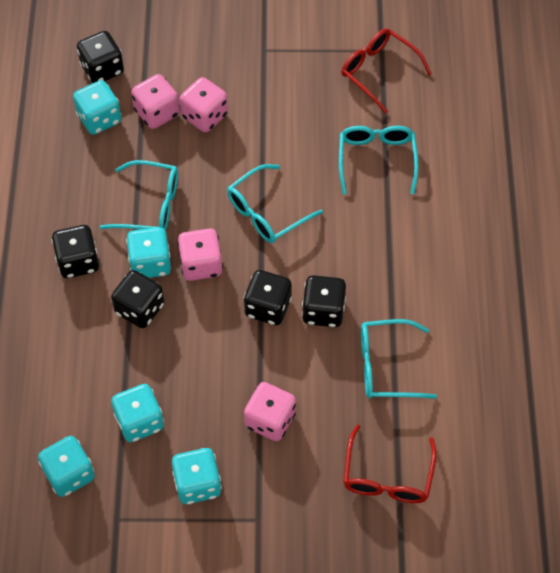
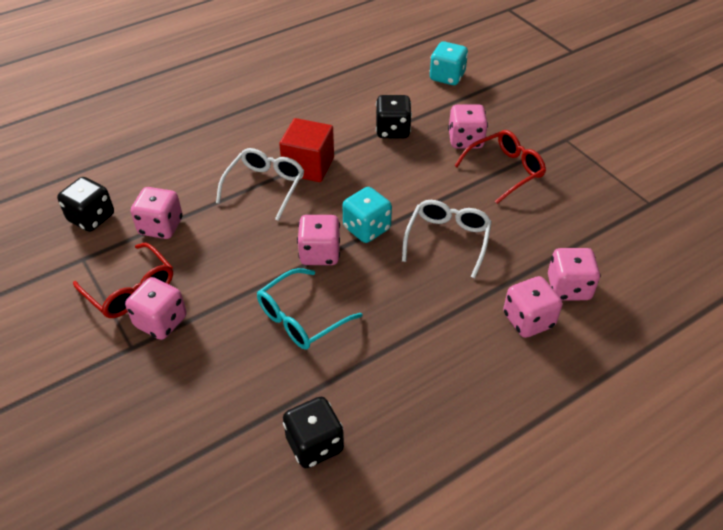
black dice: [52,225,99,278] [77,31,124,83] [111,270,164,328] [244,270,292,325] [302,275,346,327] = 5 -> [57,177,114,232] [283,397,344,468] [376,95,412,138] = 3
pink dice: [131,74,180,129] [177,229,223,281] [180,77,228,132] [244,382,296,441] = 4 -> [125,277,187,340] [131,187,183,239] [297,215,340,265] [448,104,488,149] [503,276,562,338] [548,248,601,300] = 6
red cube: none = 0 -> [279,118,334,182] = 1
turquoise dice: [38,436,95,497] [73,80,121,135] [111,384,164,442] [126,227,171,278] [172,448,222,504] = 5 -> [342,187,392,243] [429,42,468,85] = 2
turquoise glasses: [100,160,178,231] [227,164,323,243] [339,126,419,195] [361,319,437,399] = 4 -> [257,268,363,350] = 1
white glasses: none = 0 -> [216,148,304,221] [402,200,492,278] = 2

